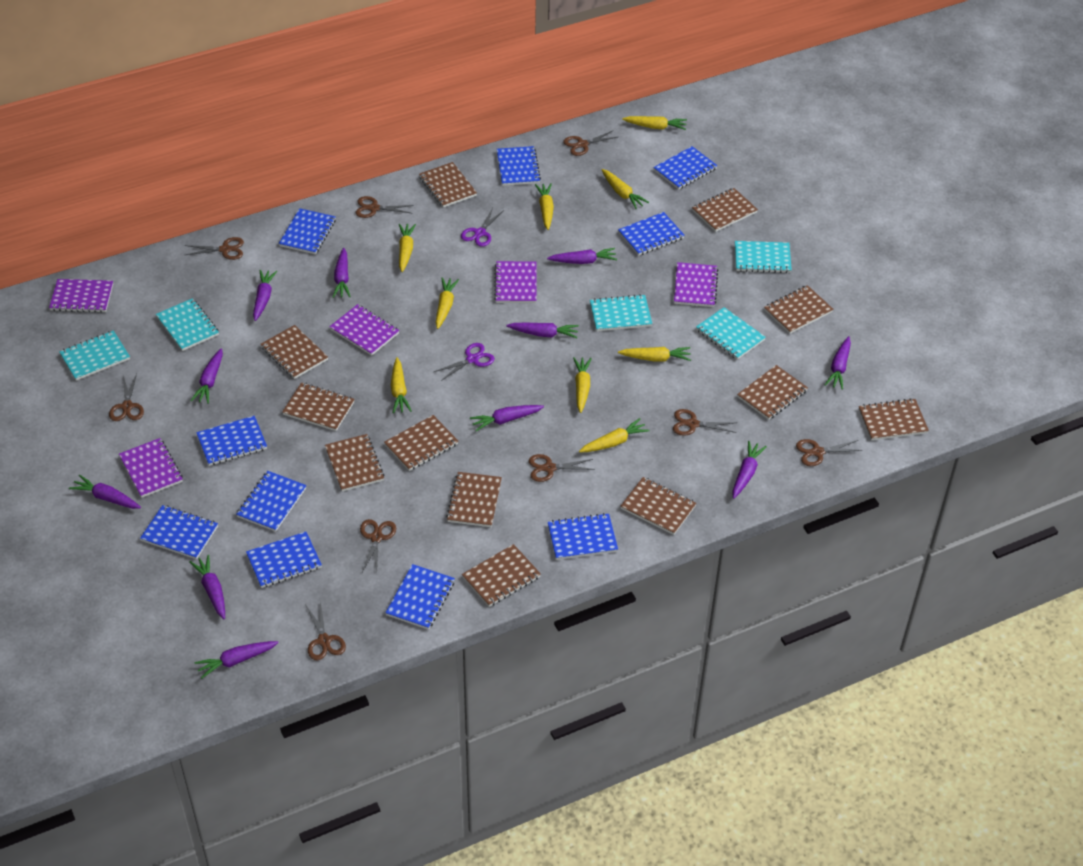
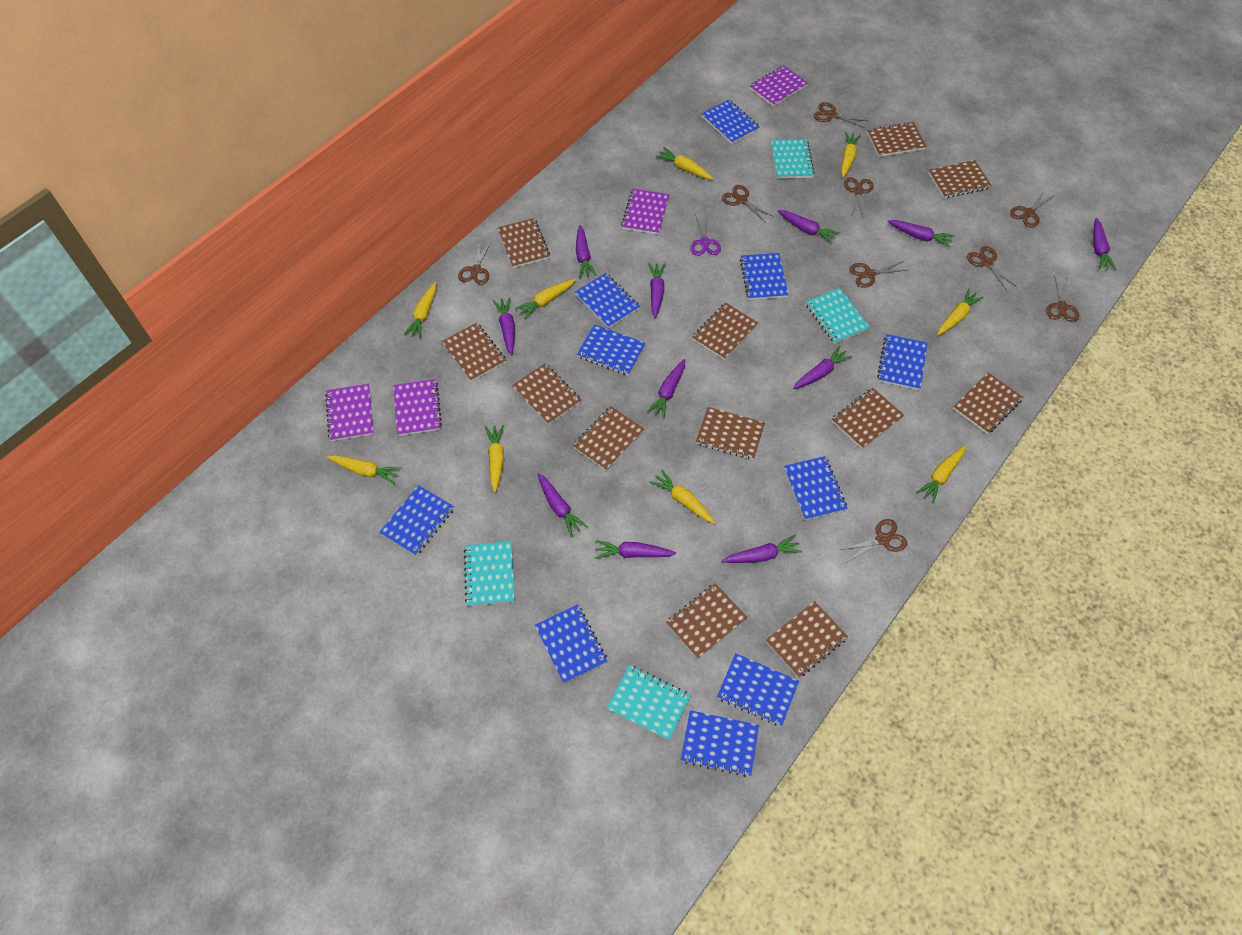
purple notebook: [49,279,113,313] [119,438,183,498] [329,304,400,356] [494,261,537,303] [674,262,718,307] = 5 -> [325,384,374,441] [393,379,442,436] [621,189,669,235] [750,65,808,107] = 4
purple scissors: [434,343,495,381] [461,208,504,247] = 2 -> [690,214,721,256] = 1
turquoise notebook: [59,330,130,381] [156,298,219,351] [590,294,652,331] [696,307,766,360] [735,241,792,273] = 5 -> [464,541,515,606] [607,665,691,740] [771,139,814,179] [806,288,870,344] = 4

